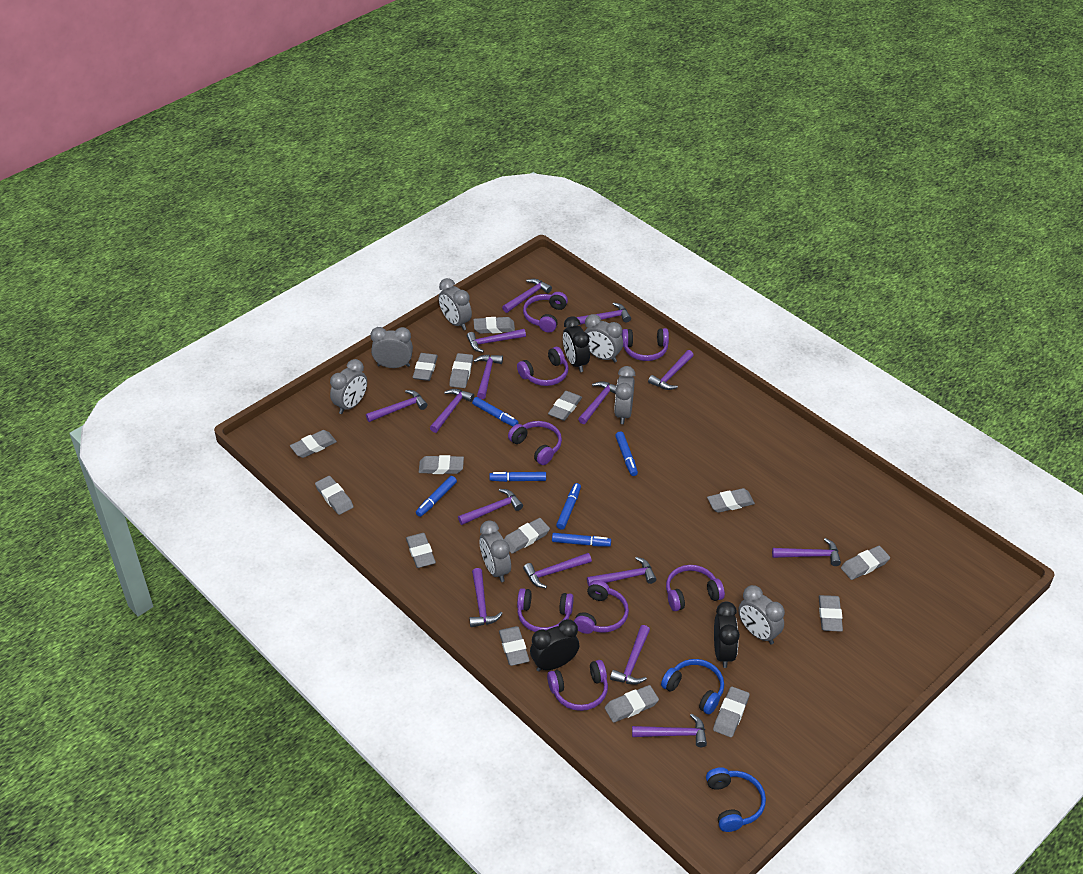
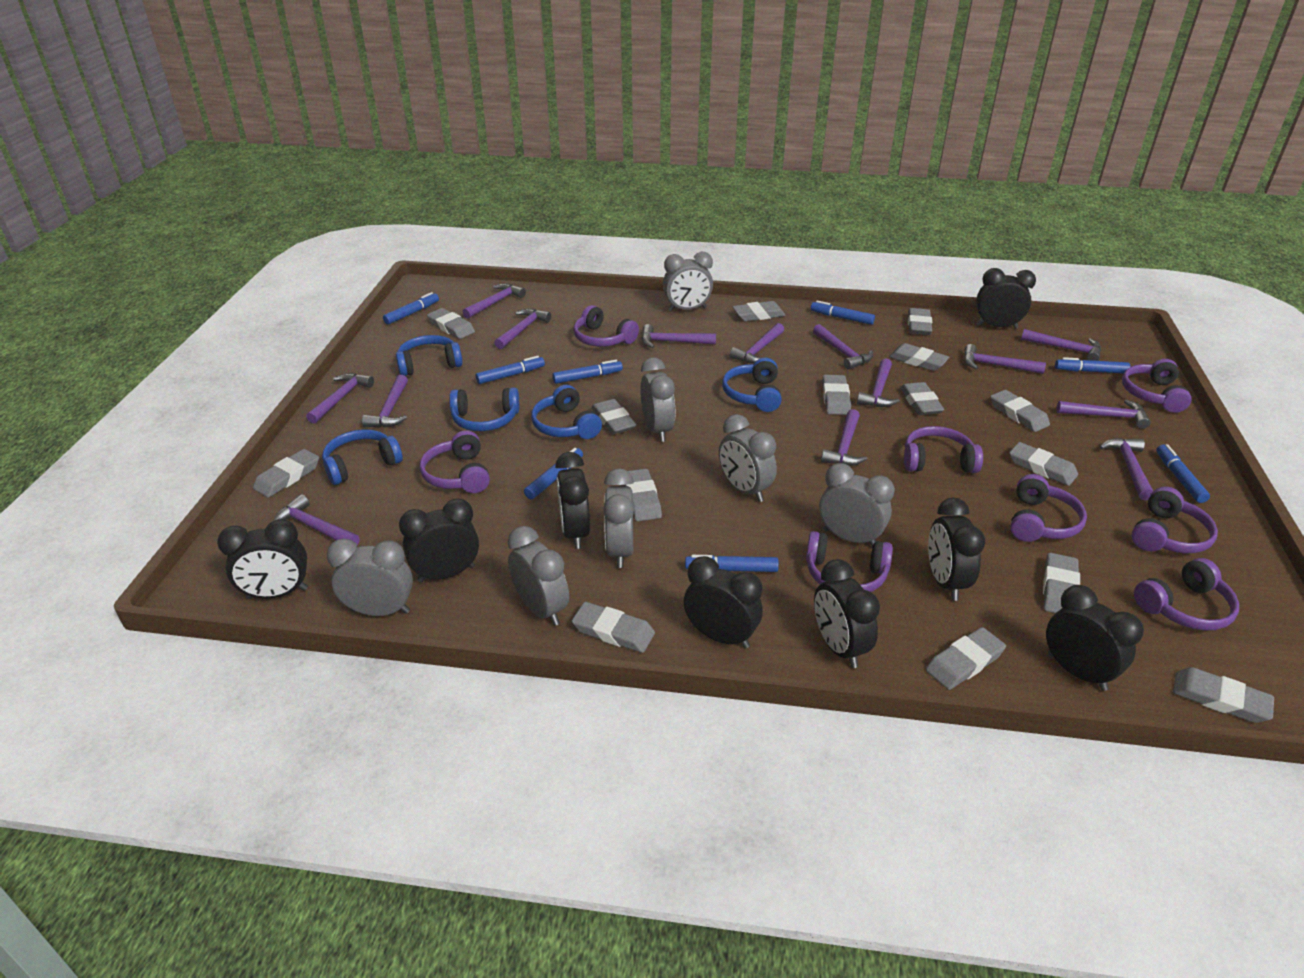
black clock: [530,619,579,672] [563,316,590,372] [714,602,740,668] = 3 -> [217,519,308,599] [399,498,479,582] [555,452,590,549] [684,556,763,649] [814,559,880,668] [928,498,985,601] [976,268,1036,328] [1046,585,1144,691] = 8
blue headphones: [661,659,724,714] [706,767,766,832] = 2 -> [322,429,403,485] [396,335,463,376] [449,387,519,431] [531,385,602,439] [722,358,782,412] = 5
blue marker: [416,476,457,517] [472,397,519,426] [489,472,546,482] [552,533,611,547] [556,483,581,530] [615,431,638,476] = 6 -> [383,292,439,325] [476,356,545,384] [524,448,583,499] [552,360,623,384] [685,555,779,572] [811,300,875,325] [1055,357,1131,374] [1156,444,1210,503] = 8
purple hammer: [366,390,427,422] [430,389,474,433] [458,489,523,525] [467,329,526,353] [469,568,503,627] [473,355,503,399] [502,279,552,313] [523,553,592,588] [576,302,631,325] [578,381,617,424] [587,557,656,586] [610,625,650,685] [632,714,707,747] [648,350,694,390] [772,538,841,566] = 15 -> [274,494,360,545] [306,373,374,424] [362,375,408,428] [463,283,526,319] [494,309,551,349] [642,324,716,348] [730,323,784,364] [813,324,873,370] [821,409,867,466] [857,358,899,407] [964,344,1046,374] [1021,329,1101,361] [1057,400,1151,429] [1100,438,1153,500] = 14

